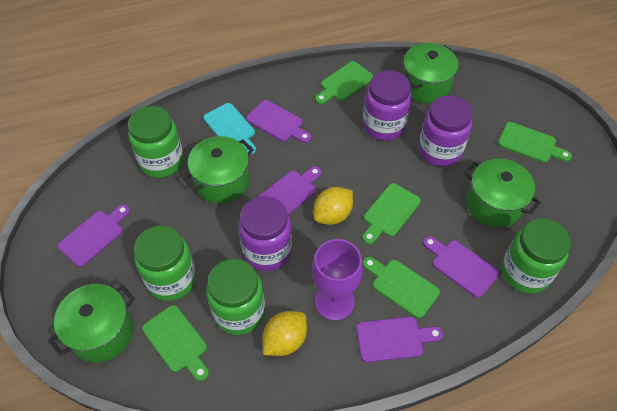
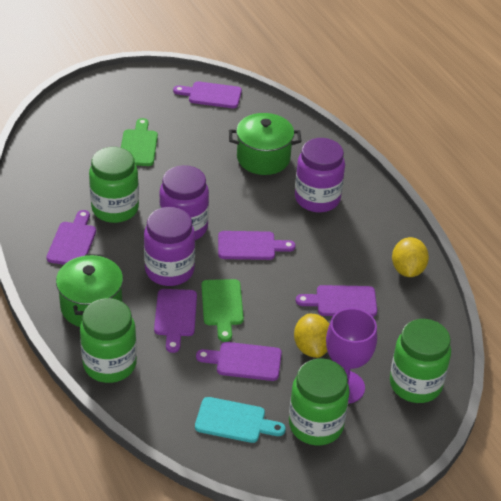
green cutting board: [142,305,209,381] [315,61,373,104] [362,183,421,244] [363,257,440,318] [498,122,572,163] = 5 -> [121,118,158,166] [202,279,244,342] = 2
green pot: [48,284,135,362] [183,136,254,204] [403,43,459,103] [464,159,541,228] = 4 -> [56,254,123,327] [229,113,302,175] = 2
purple cutting board: [58,204,130,267] [246,100,311,143] [258,166,322,215] [356,317,443,363] [423,236,499,298] = 5 -> [46,210,96,265] [154,289,197,353] [173,81,242,108] [196,342,282,381] [218,231,296,260] [296,285,377,317] = 6

